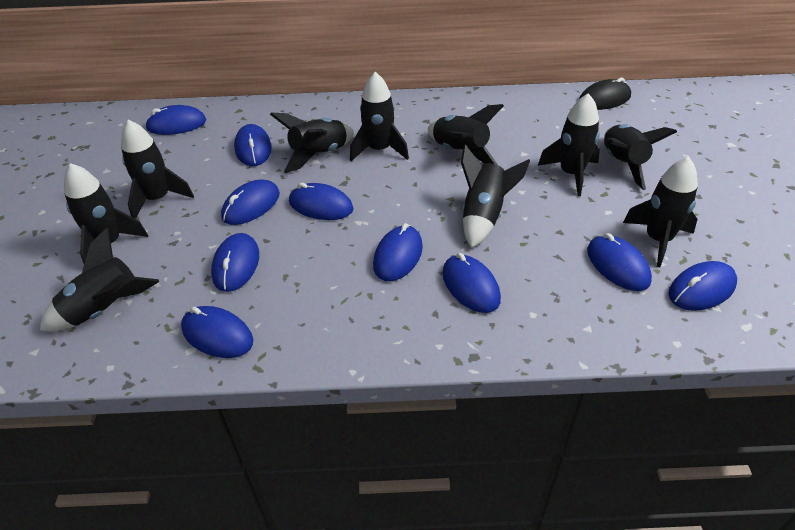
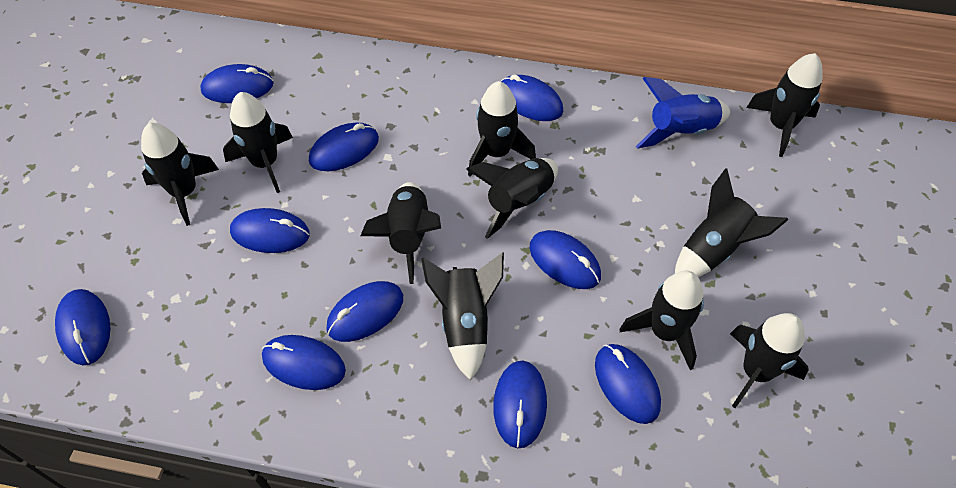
black mouse: [579,78,631,110] = 1 -> none = 0
blue rocket: none = 0 -> [636,77,730,149] = 1

